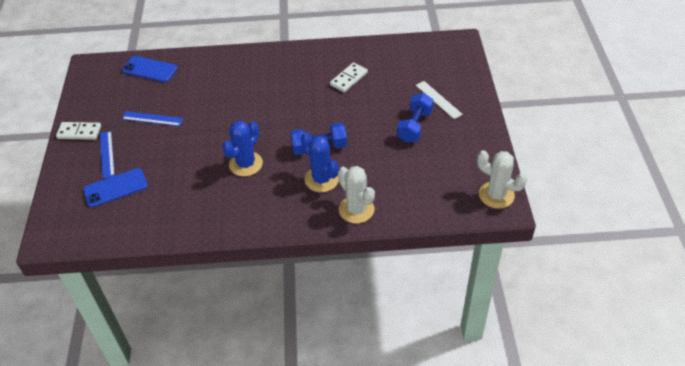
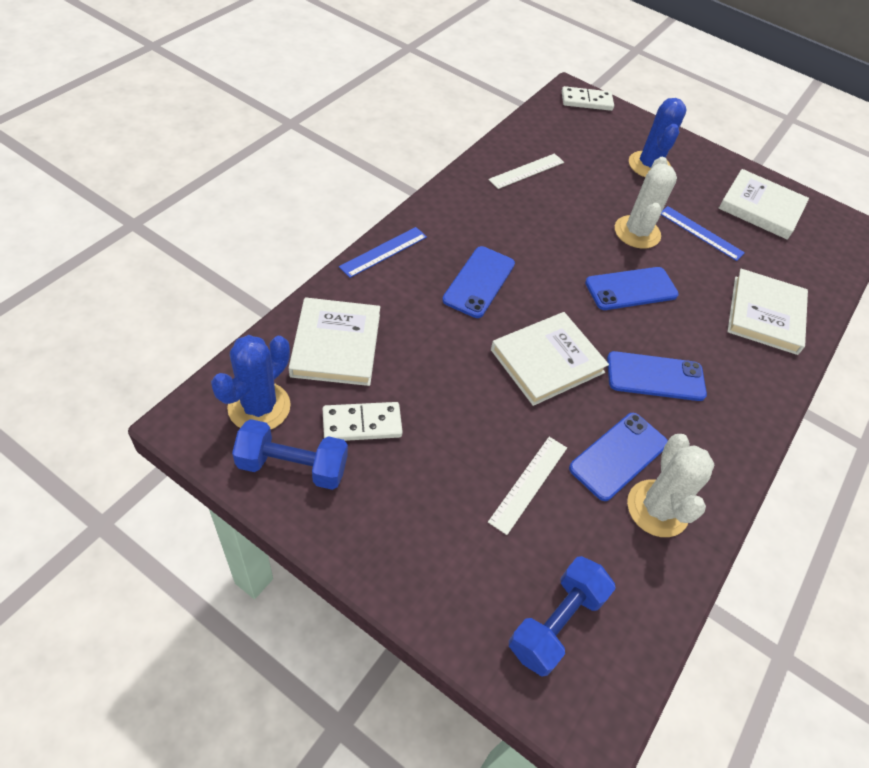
blue phone: [83,168,148,207] [122,56,178,82] = 2 -> [442,246,515,318] [569,413,668,501] [585,267,679,310] [607,351,707,401] = 4
white book: none = 0 -> [289,297,380,386] [491,312,609,406] [719,169,809,240] [727,269,808,355] = 4
white ruler: [416,81,463,119] = 1 -> [488,153,564,189] [488,437,567,535] = 2

